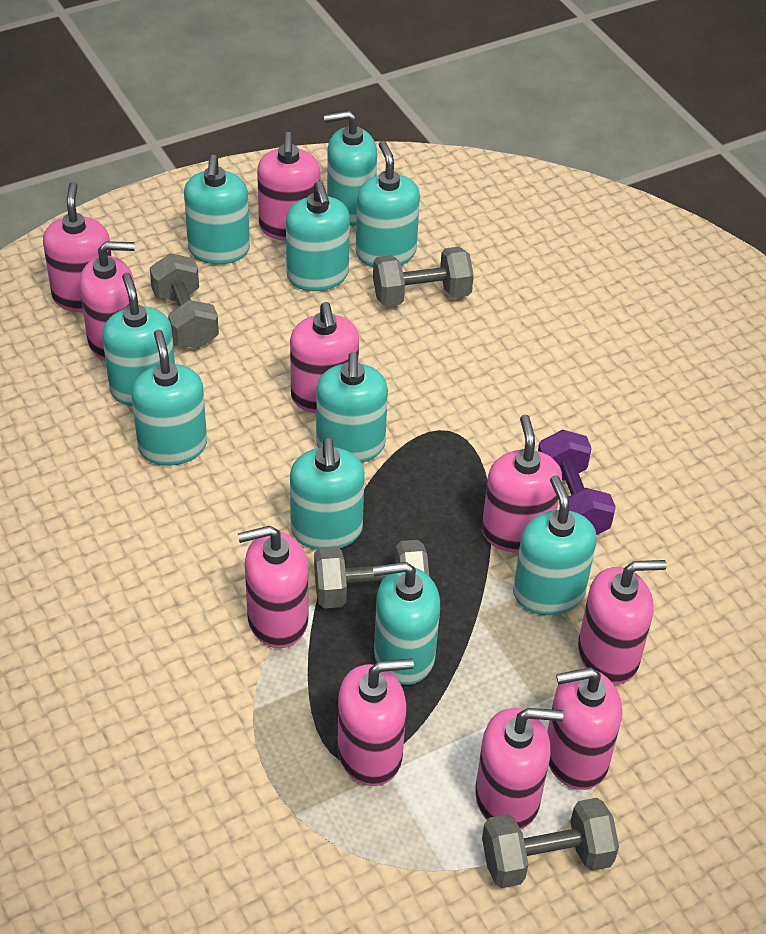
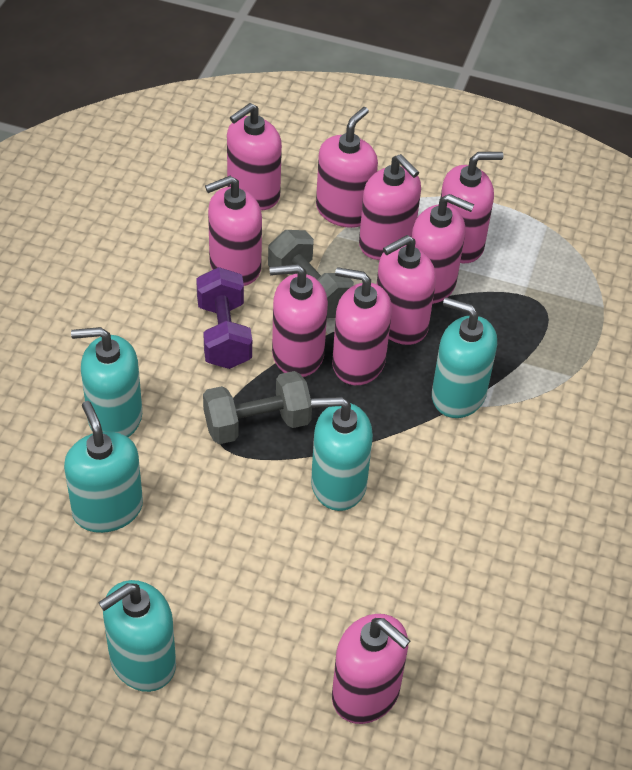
grey dumbbell: [150,253,219,349] [314,540,429,609] [373,247,474,307] [482,798,619,888] = 4 -> [203,371,312,444] [268,230,354,318] = 2
turquoise soap dispenser: [102,273,175,406] [132,330,207,466] [184,155,250,264] [286,181,350,291] [290,438,365,550] [316,352,388,463] [324,111,377,226] [356,141,420,267] [373,562,440,685] [513,475,597,615] = 10 -> [64,401,143,533] [71,327,142,437] [98,580,176,692] [311,397,373,511] [432,298,497,418] = 5

